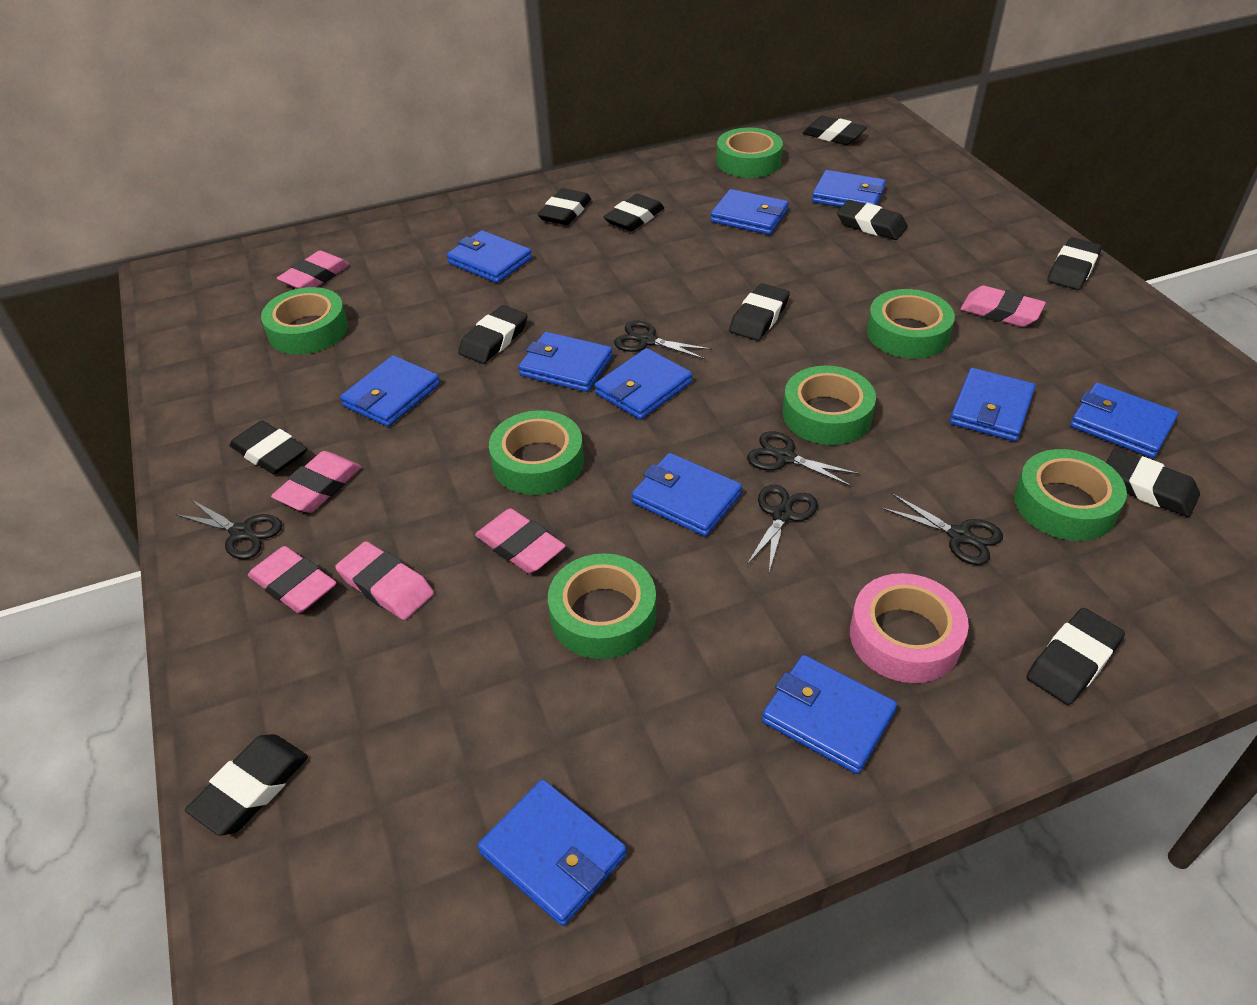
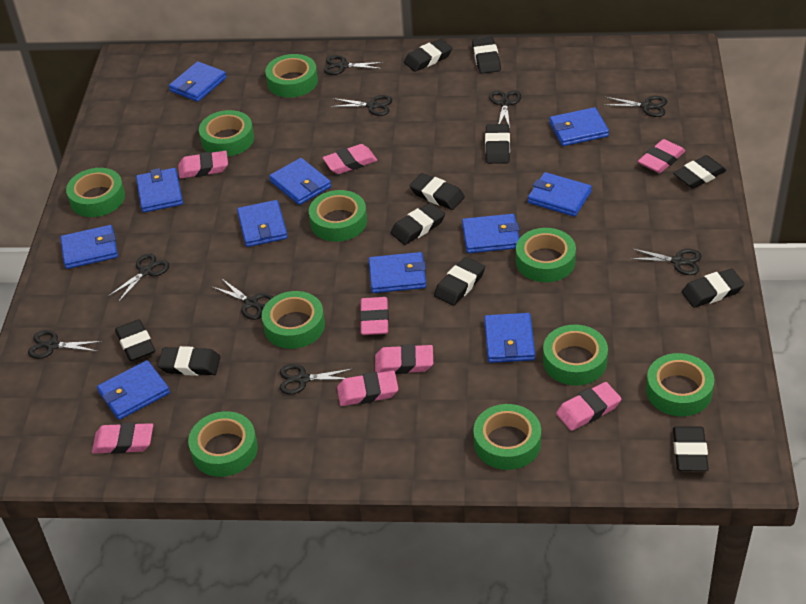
black scissors: [175,499,282,559] [614,321,712,359] [746,485,818,572] [747,431,860,487] [881,493,1003,565] = 5 -> [28,330,102,359] [108,253,169,302] [213,278,273,320] [280,364,354,395] [324,55,384,75] [330,95,392,116] [489,90,521,129] [604,96,667,117] [629,248,702,275] = 9
green tape: [261,287,348,355] [489,410,584,495] [548,553,656,659] [716,128,783,178] [783,366,876,445] [867,289,955,359] [1014,449,1127,541] = 7 -> [66,168,125,217] [188,411,258,477] [199,110,254,157] [262,291,325,349] [265,54,318,98] [309,190,367,242] [473,404,541,470] [516,228,576,282] [543,325,608,386] [646,353,714,416] = 10
pink eraser: [248,546,336,613] [271,451,361,513] [277,251,350,289] [335,541,434,620] [475,508,566,574] [960,286,1046,327] = 6 -> [92,422,153,454] [178,151,228,179] [322,144,377,174] [337,371,398,406] [360,297,389,335] [375,344,433,374] [556,382,621,431] [638,139,685,173] = 8
pink tape: [850,573,969,683] = 1 -> none = 0

